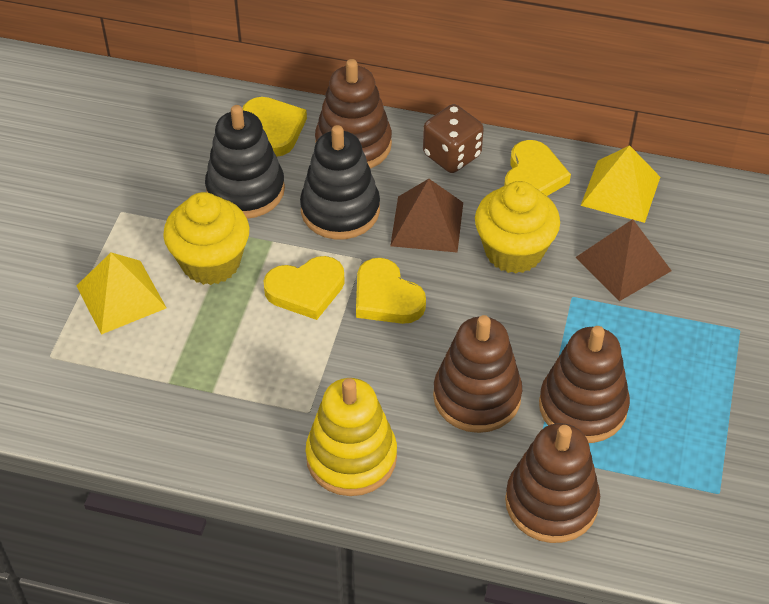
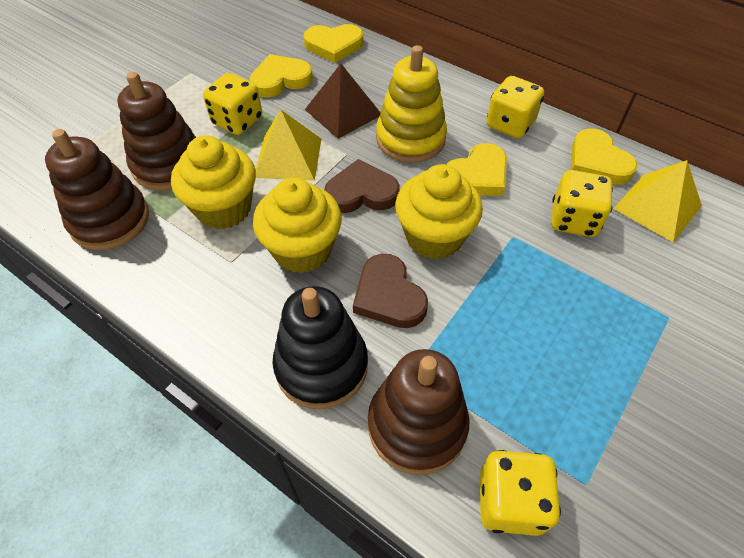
black stacking toy: [205,105,285,219] [300,125,380,240] = 2 -> [272,286,368,409] = 1
brown dice: [423,104,484,173] = 1 -> none = 0
brown heart: none = 0 -> [324,159,400,213] [353,254,428,328] = 2
brown pyramid: [390,179,463,252] [576,219,672,301] = 2 -> [305,64,380,139] = 1
brown stacking toy: [315,59,392,169] [433,315,522,433] [505,423,600,543] [539,326,630,443] = 4 -> [45,129,149,250] [117,72,196,191] [368,349,470,475] = 3
yellow cupcake: [163,192,249,285] [475,181,560,274] = 2 -> [171,135,256,229] [253,178,342,273] [395,164,483,259] = 3
yellow dice: none = 0 -> [203,73,262,135] [480,450,561,536] [486,76,544,138] [551,170,613,237] = 4

